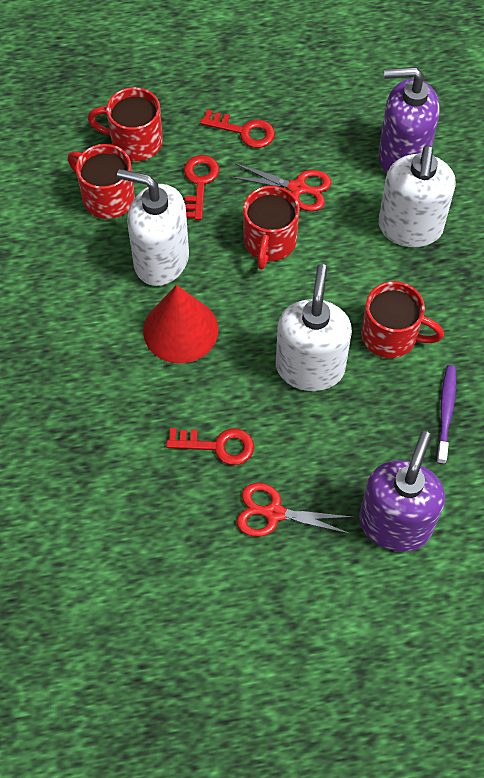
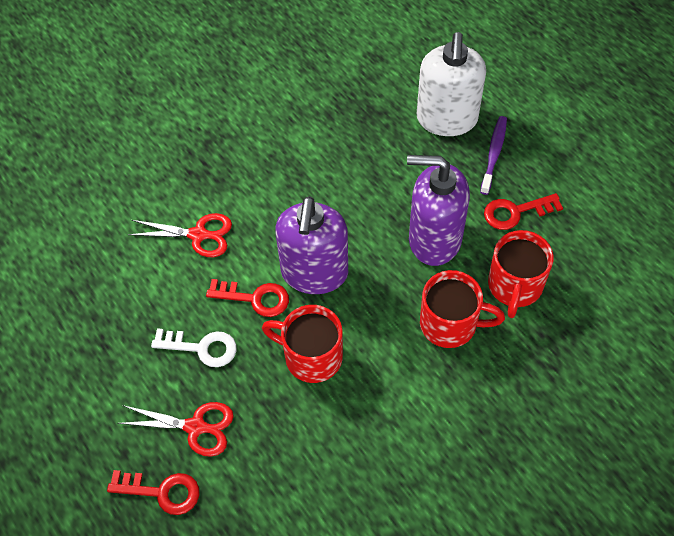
red cone: [143,285,218,363] = 1 -> none = 0
red mug: [68,144,135,219] [88,87,163,161] [243,186,300,270] [361,281,444,358] = 4 -> [262,305,343,383] [420,270,505,348] [488,230,554,318] = 3
white key: none = 0 -> [151,328,237,367] = 1
white soap dispenser: [117,169,189,286] [276,264,352,391] [378,145,456,247] = 3 -> [417,32,486,136] = 1

